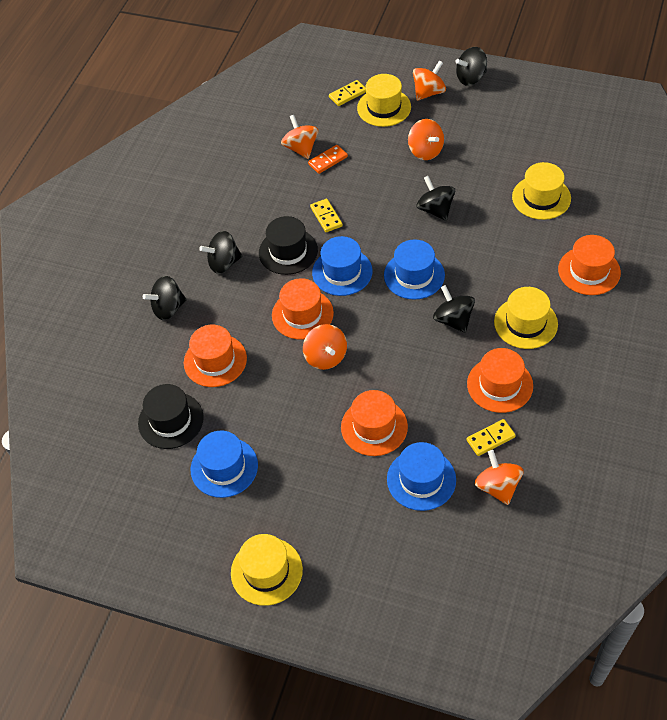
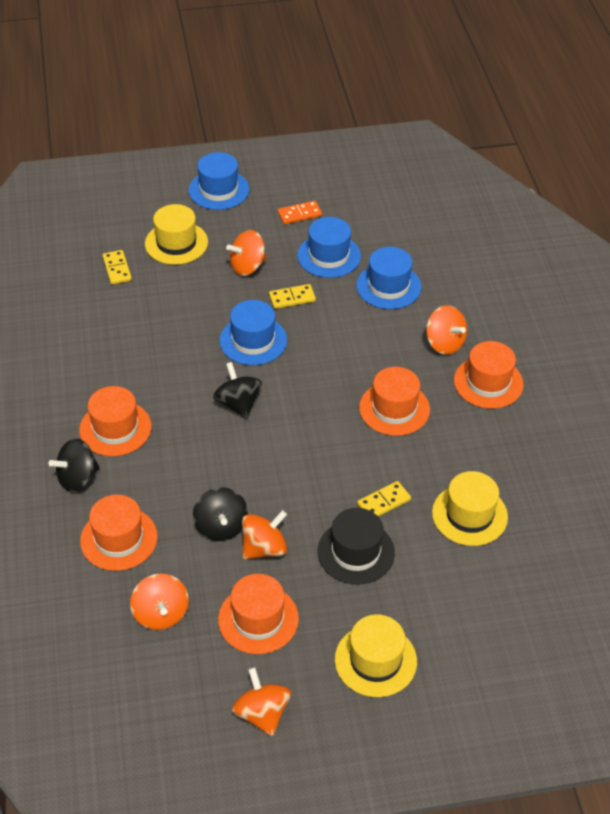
black hat: [138,384,204,449] [259,216,318,275] = 2 -> [318,508,395,585] = 1
black spinning top: [143,276,187,320] [200,231,242,274] [416,176,455,221] [433,285,475,333] [455,47,487,86] = 5 -> [49,438,100,492] [193,487,248,541] [213,362,262,419] = 3
yellow hat: [231,534,303,606] [357,74,411,127] [494,287,558,349] [512,162,571,220] = 4 -> [145,204,208,265] [335,614,417,697] [432,471,508,546] = 3

